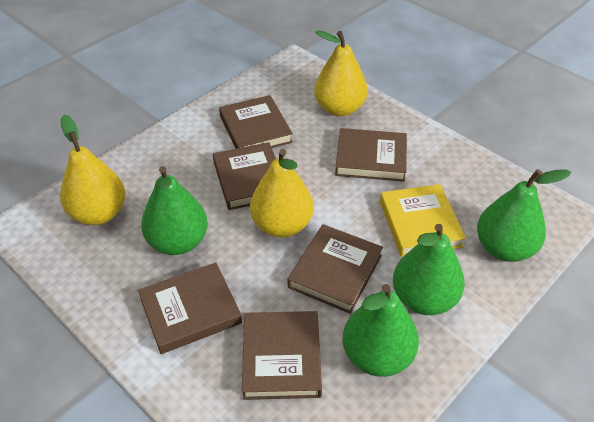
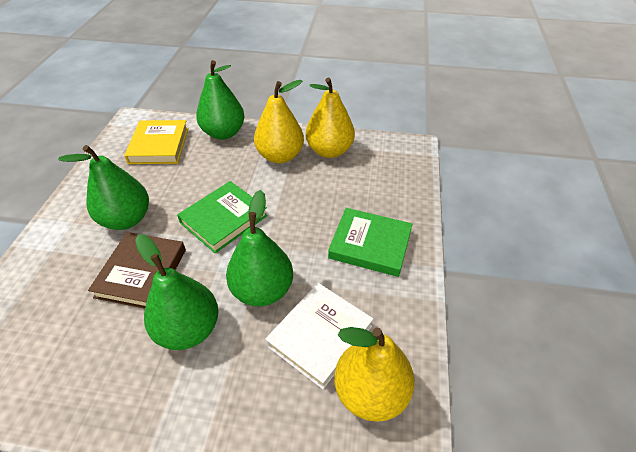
brown book: [138,262,242,354] [213,142,276,210] [219,95,293,149] [242,311,322,400] [288,224,383,314] [335,128,407,182] = 6 -> [88,232,186,309] = 1
green book: none = 0 -> [177,181,268,253] [328,208,412,277] = 2
white book: none = 0 -> [266,283,373,389] = 1

